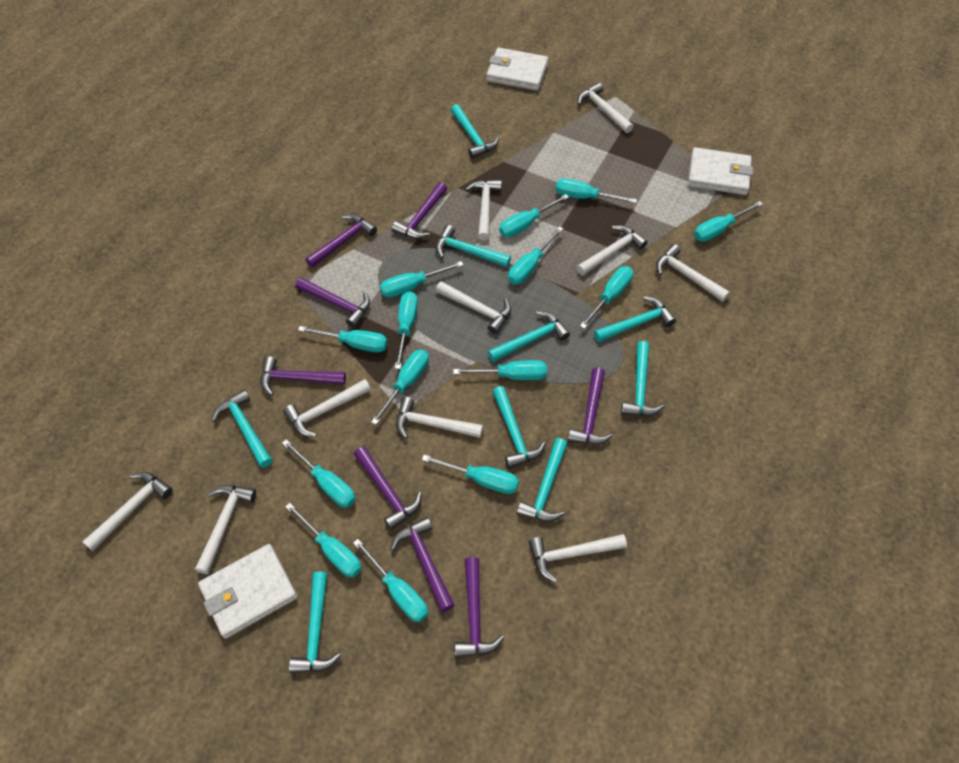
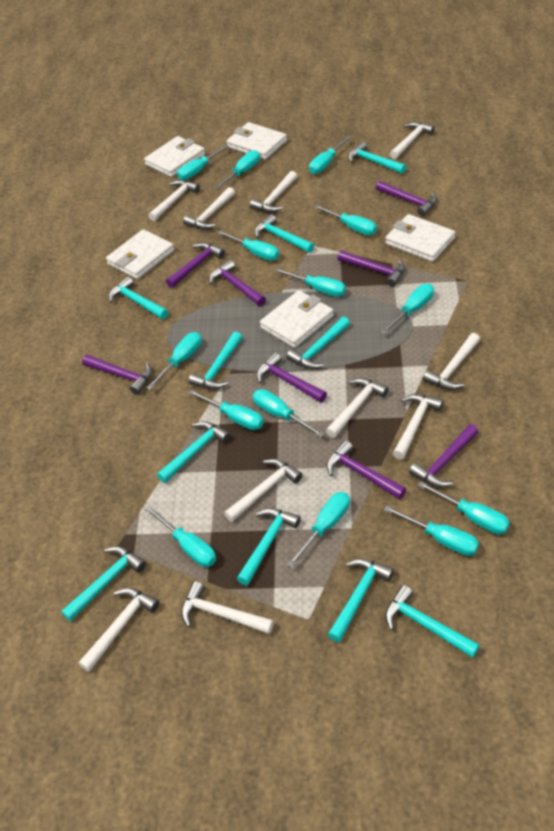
turquoise hammer: [212,389,272,468] [289,571,341,674] [436,225,511,267] [451,104,499,159] [488,311,570,362] [492,386,546,469] [517,438,568,522] [594,296,676,342] [621,341,665,416] = 9 -> [61,546,146,621] [109,277,168,319] [157,421,231,483] [189,332,243,389] [237,508,301,585] [255,214,314,253] [286,317,350,369] [328,559,394,642] [348,141,406,174] [385,585,480,658] = 10
white wallet: [198,544,297,639] [486,48,548,91] [688,147,753,195] = 3 -> [106,229,174,279] [144,136,205,177] [226,122,287,160] [260,290,334,348] [385,214,455,262] = 5

